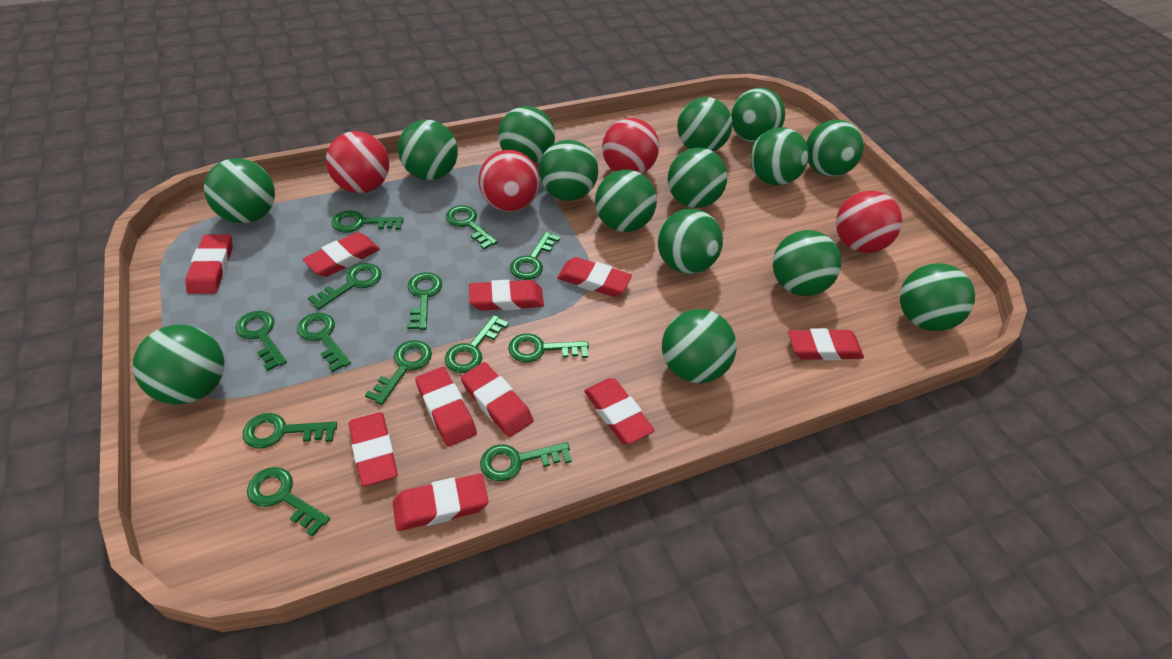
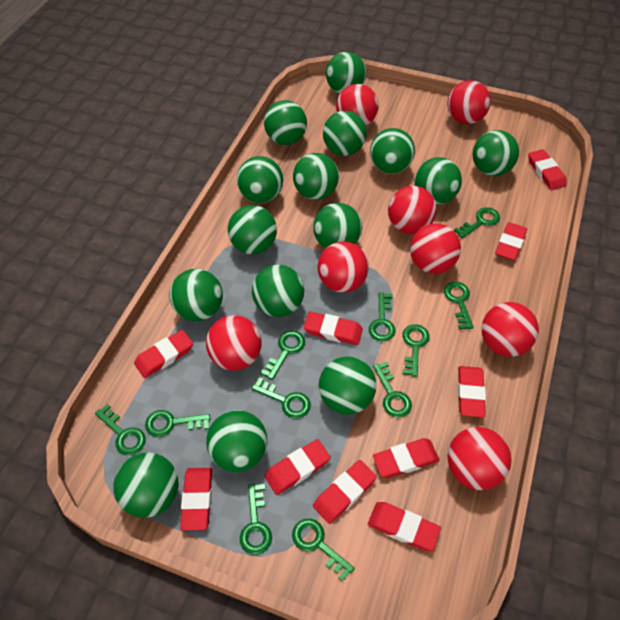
green key: [236,311,287,371] [243,413,337,449] [247,467,330,537] [297,312,351,372] [308,263,382,310] [331,210,404,233] [365,340,432,405] [407,272,442,330] [445,315,509,373] [446,205,498,249] [480,442,572,481] [508,333,589,363] [510,232,560,280] = 13 -> [95,404,146,455] [145,410,210,437] [240,484,272,555] [251,377,311,419] [260,330,305,380] [292,519,355,582] [369,292,396,342] [373,361,412,417] [402,324,430,377] [444,282,474,330] [454,207,500,238] = 11
red ball: [326,131,389,193] [479,150,540,212] [602,118,659,174] [836,191,902,253] = 4 -> [206,315,262,371] [318,242,369,293] [336,84,379,126] [388,186,437,234] [410,223,461,274] [447,80,491,124] [448,427,511,490] [482,302,539,357] = 8

